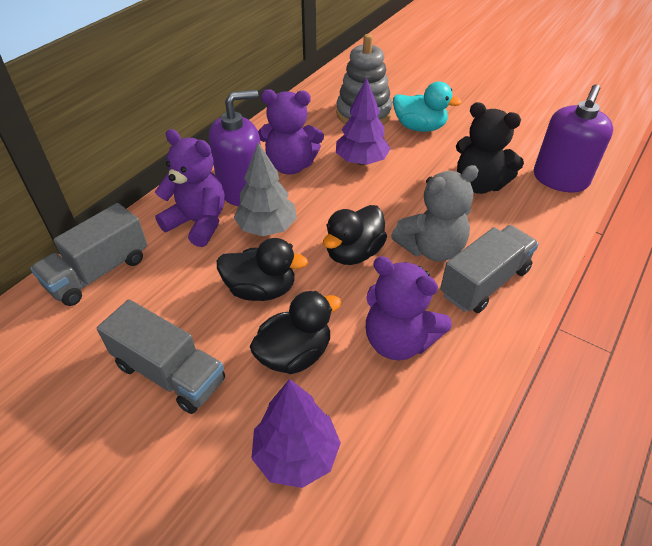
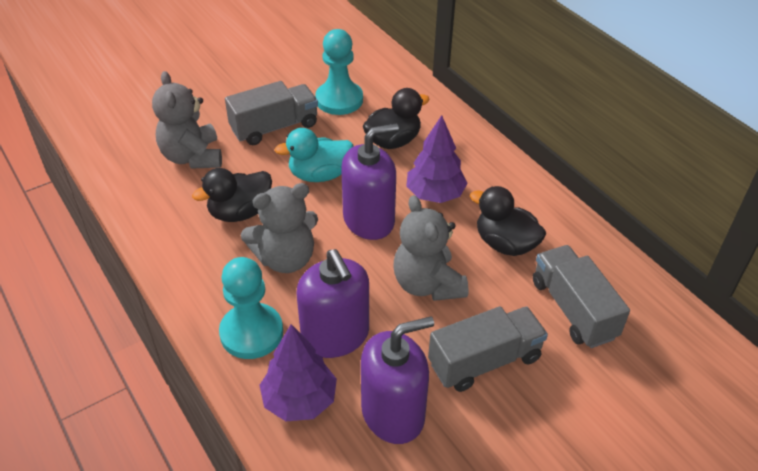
black teddy bear: [456,102,524,194] = 1 -> none = 0
grey stacking toy: [336,34,392,125] = 1 -> none = 0
grey teddy bear: [391,165,479,262] = 1 -> [152,71,222,169] [241,183,318,273] [393,195,469,301] = 3
grey tree: [234,142,297,236] = 1 -> none = 0
purple soap dispenser: [209,90,261,206] [534,84,613,192] = 2 -> [297,249,369,358] [341,124,399,240] [361,316,434,444] = 3
purple teddy bear: [155,129,225,247] [258,89,324,175] [366,256,452,360] = 3 -> none = 0
turquoise pawn: none = 0 -> [219,257,283,359] [315,29,363,115] = 2

